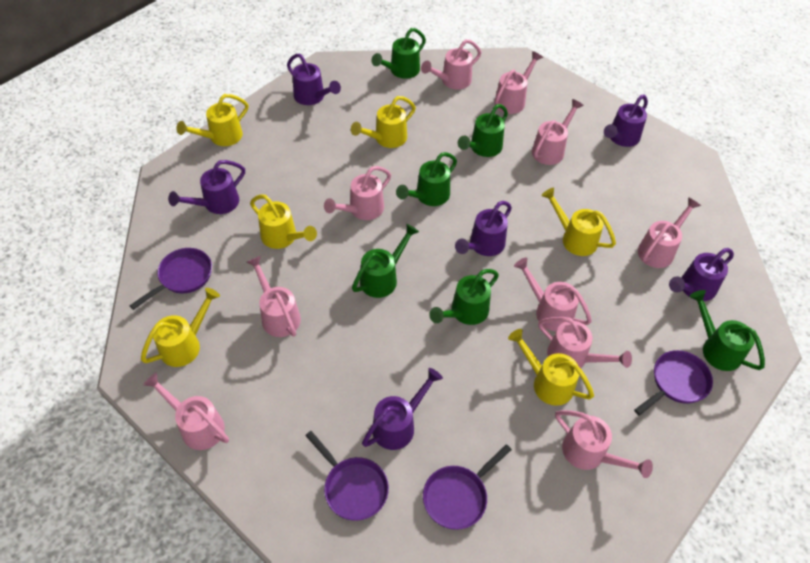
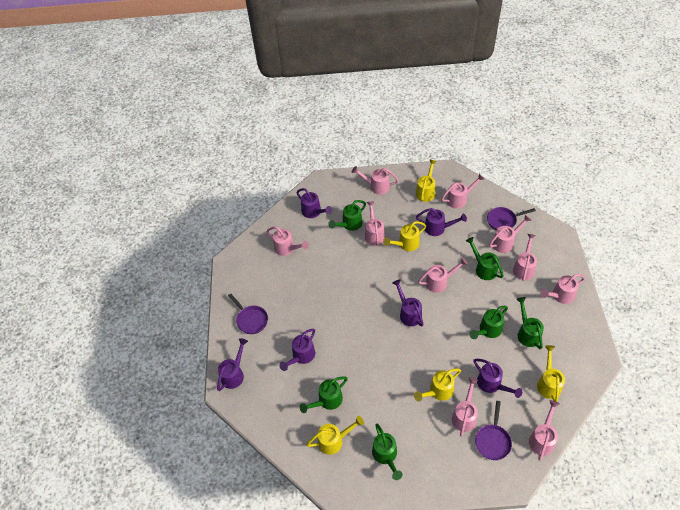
purple pan: [129,248,212,310] [305,431,389,521] [423,444,512,530] [634,350,713,415] = 4 -> [228,294,268,334] [475,401,512,460] [487,207,536,230] = 3
yellow watering can: [141,288,220,367] [177,94,248,146] [250,194,317,249] [351,96,416,148] [508,329,594,406] [541,188,616,256] = 6 -> [306,416,364,455] [383,221,426,251] [414,368,461,402] [416,160,437,202] [537,345,565,402] = 5

